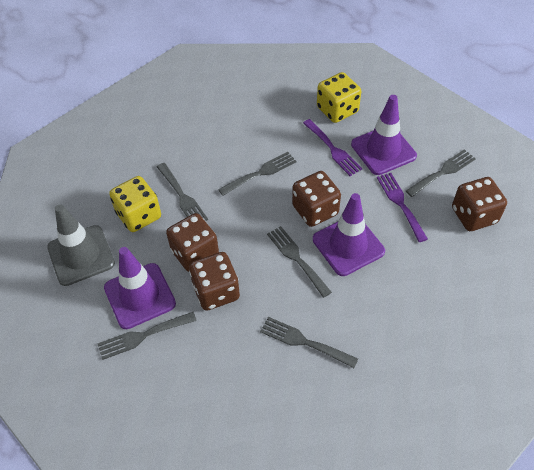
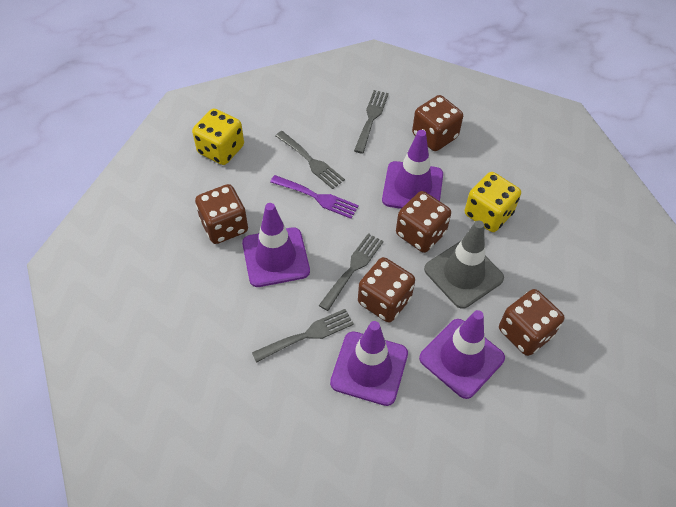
brown dice: [166,213,219,272] [189,252,240,311] [292,171,341,227] [452,177,507,231] = 4 -> [195,184,248,244] [358,257,415,322] [396,191,451,253] [412,95,463,151] [499,289,564,356] = 5
grey fork: [97,312,197,360] [157,163,208,221] [218,152,296,196] [260,317,358,368] [267,226,332,298] [406,149,476,197] = 6 -> [252,309,354,363] [275,131,345,189] [319,233,384,311] [354,90,389,154] = 4
purple fork: [303,119,362,176] [377,173,428,242] = 2 -> [270,175,359,219] = 1
purple traffic cone: [104,247,176,329] [313,193,385,276] [351,95,417,175] = 3 -> [242,203,310,287] [330,321,408,406] [382,130,443,209] [419,310,505,399] = 4

